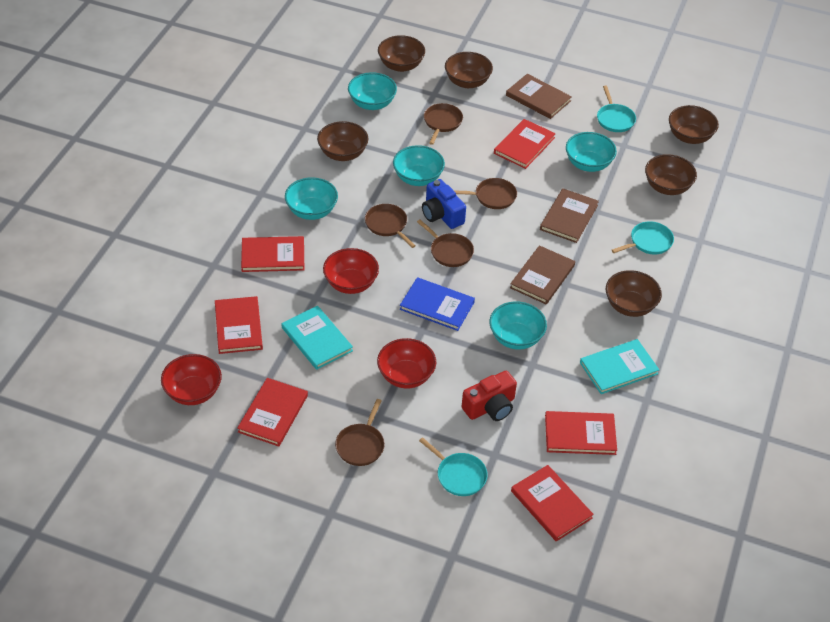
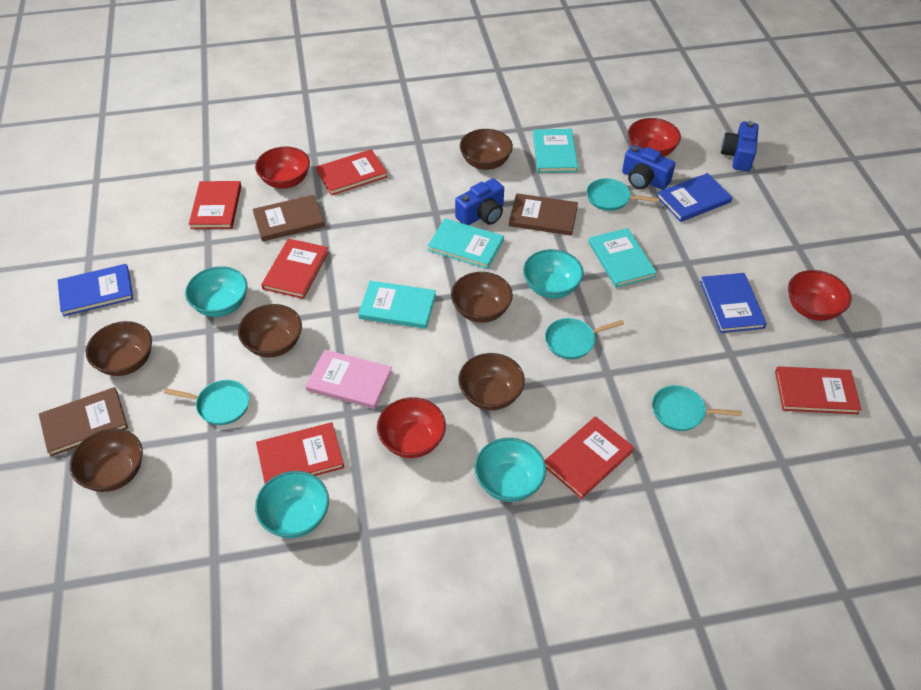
blue book: [400,277,475,331] = 1 -> [58,264,133,316] [657,173,733,222] [700,273,767,333] = 3
blue camera: [422,179,466,229] = 1 -> [455,178,504,225] [622,145,675,190] [721,121,759,171] = 3
brown pan: [335,399,385,466] [365,204,416,248] [417,219,474,267] [424,103,463,145] [454,178,517,209] = 5 -> none = 0
pink book: none = 0 -> [306,350,392,409] = 1
red bowl: [161,354,222,405] [323,248,379,294] [377,338,436,388] = 3 -> [255,146,310,189] [377,397,446,458] [628,118,681,157] [788,270,852,321] = 4
red camera: [462,371,517,421] = 1 -> none = 0
turquoise book: [282,306,353,370] [580,339,659,394] = 2 -> [358,281,436,329] [428,218,504,269] [533,129,578,173] [589,228,657,288] = 4
turquoise bowl: [285,177,338,220] [348,72,397,110] [393,145,445,186] [489,301,547,350] [566,132,617,172] = 5 -> [185,266,247,317] [255,471,329,538] [475,438,546,502] [523,249,584,299] = 4
turquoise pan: [419,437,488,496] [597,85,636,132] [612,221,674,255] = 3 -> [163,380,250,425] [545,318,624,359] [587,178,659,211] [652,385,742,431] = 4

